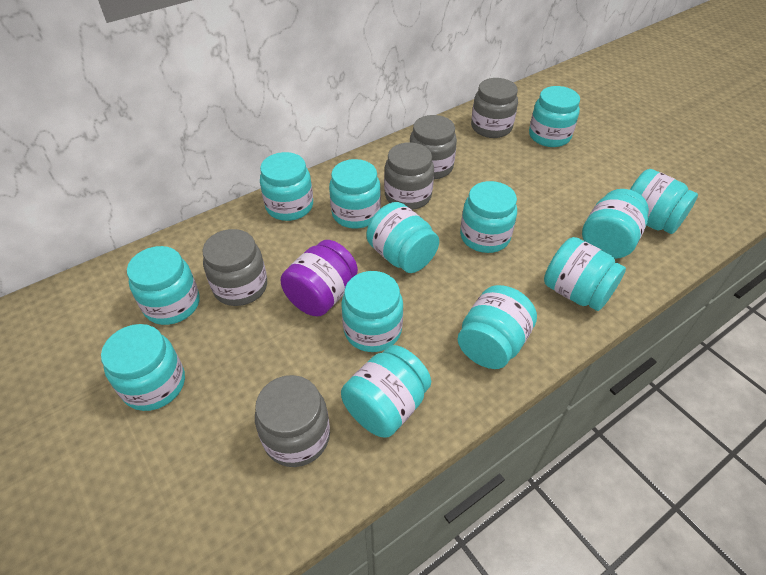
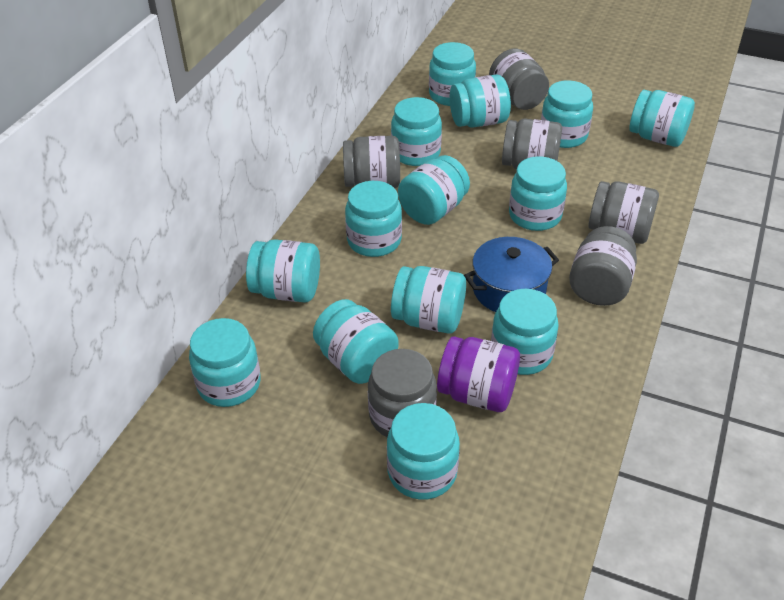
blue pot: none = 0 -> [464,237,559,312] = 1
grey jar: [203,229,267,306] [255,375,330,467] [384,142,434,210] [410,115,457,179] [471,78,518,138] = 5 -> [343,136,400,188] [368,349,437,437] [489,49,549,110] [502,119,562,169] [569,226,637,306] [588,181,659,244] = 6
turquoise jar: [101,324,185,411] [127,246,200,325] [260,152,313,221] [329,159,381,228] [341,271,403,352] [341,345,431,437] [366,202,439,273] [458,285,537,369] [460,181,517,253] [529,86,580,147] [544,237,626,311] [582,189,649,259] [630,169,698,234] = 13 -> [189,318,261,407] [246,239,320,303] [313,299,399,384] [345,181,402,257] [387,403,460,500] [391,97,442,166] [391,266,466,334] [398,155,470,225] [429,42,476,106] [450,74,511,128] [491,289,559,375] [509,157,567,231] [541,80,593,148] [629,90,695,147] = 14

